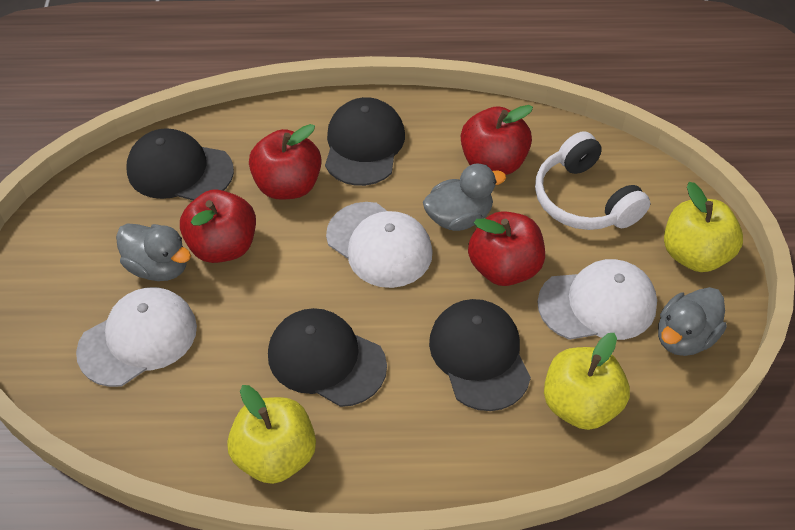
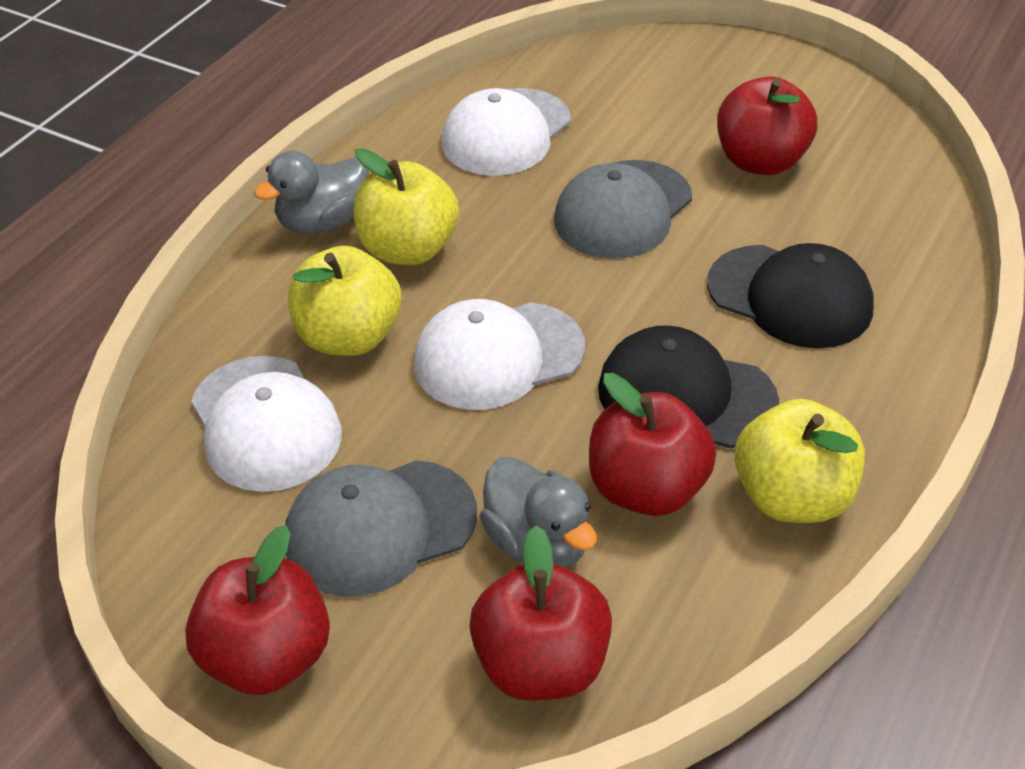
black cap: [126,128,234,200] [268,308,387,407] [325,97,405,186] [429,299,531,411] = 4 -> [598,325,779,448] [707,243,874,348] = 2
grey cap: none = 0 -> [285,460,477,597] [554,160,692,259] = 2
grey duck: [116,223,191,281] [423,164,506,231] [658,287,727,356] = 3 -> [254,151,369,234] [479,457,597,568] = 2
white headphones: [535,131,650,230] = 1 -> none = 0

